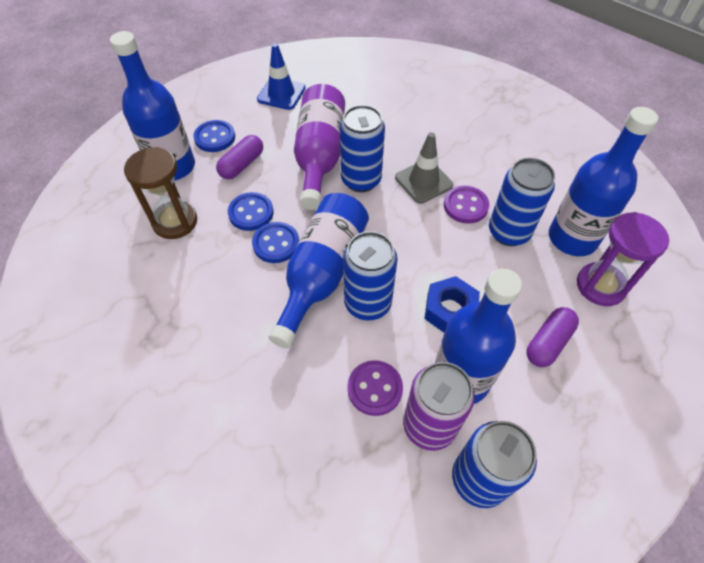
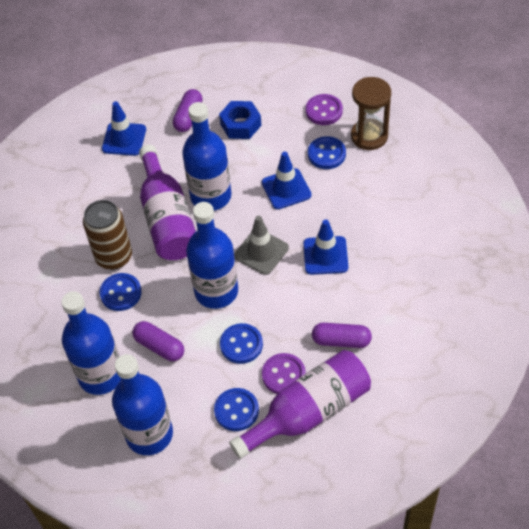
blue button: [193,120,235,152] [228,192,274,231] [252,222,299,263] = 3 -> [100,273,142,311] [214,388,259,431] [220,323,263,364] [308,136,346,169] = 4
blue can: [340,105,385,192] [343,231,398,320] [452,421,537,508] [489,158,555,246] = 4 -> none = 0
blue traffic cone: [257,43,306,110] = 1 -> [102,101,146,156] [262,152,311,209] [303,219,348,275] = 3
brown can: none = 0 -> [83,200,132,270] = 1
purple bottle: [294,84,345,210] = 1 -> [139,145,196,260] [229,350,371,459] = 2
purple can: [403,362,475,451] = 1 -> none = 0
purple capsule: [216,135,263,179] [526,307,579,367] = 2 -> [132,321,184,361] [173,89,203,132] [312,323,372,348] = 3
purple hourglass: [577,212,669,306] = 1 -> none = 0

